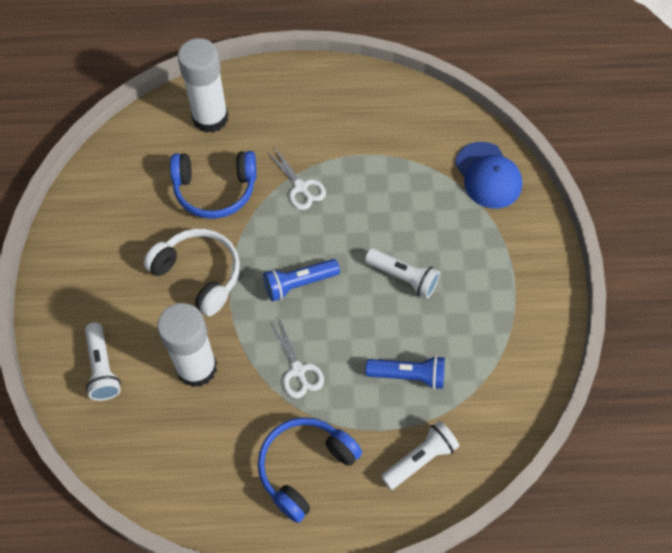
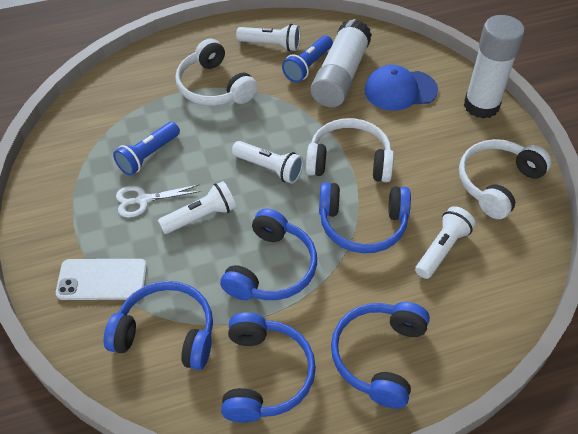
blue headphones: [170,151,256,219] [258,417,362,523] = 2 -> [104,281,213,370] [220,208,317,300] [221,312,316,423] [319,182,411,253] [331,302,430,409] = 5
white flashlight: [85,323,121,401] [365,248,440,298] [381,421,459,490] = 3 -> [158,181,236,234] [232,141,303,184] [236,24,300,52] [415,206,475,279] = 4
white headphones: [144,228,240,316] = 1 -> [175,38,258,106] [306,118,394,182] [459,139,552,219] = 3
white phone: none = 0 -> [56,259,147,300] = 1
white scissors: [266,148,326,210] [270,317,324,398] = 2 -> [116,184,201,218] = 1

